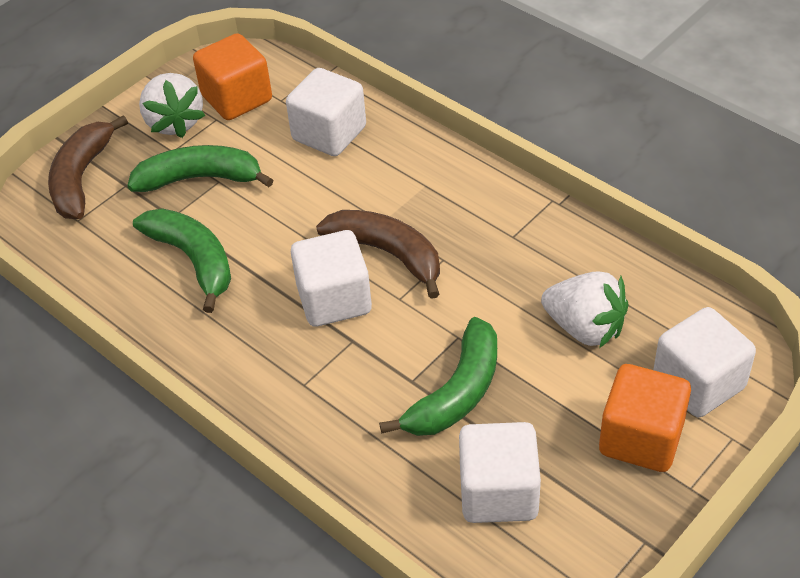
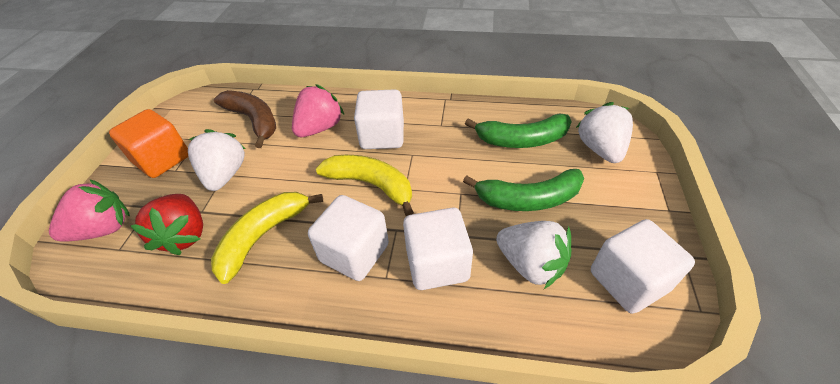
brown banana: [48,115,128,219] [316,210,440,299] = 2 -> [214,90,276,148] = 1
green banana: [127,145,274,192] [133,208,231,313] [379,317,497,436] = 3 -> [463,169,584,211] [465,113,572,148] = 2
orange cube: [193,33,272,120] [599,364,691,472] = 2 -> [109,109,188,178] = 1
pink strawberry: none = 0 -> [49,180,130,242] [292,84,344,137] = 2
red strawberry: none = 0 -> [131,194,203,256] = 1
white strawberry: [139,73,205,138] [541,271,629,348] = 2 -> [188,129,245,191] [496,221,571,289] [576,102,633,163] = 3
yellow banana: none = 0 -> [211,192,323,284] [316,155,414,216] = 2

